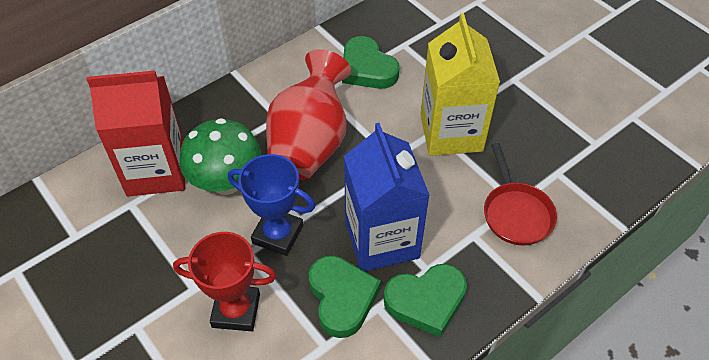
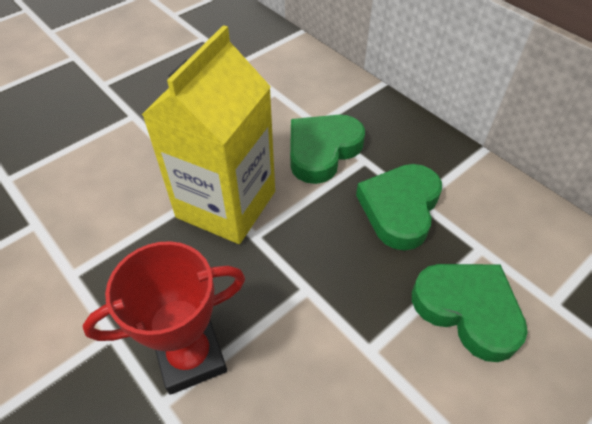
blue carton: [344,123,430,271] = 1 -> none = 0
blue trophy: [228,154,315,256] = 1 -> none = 0
green mushroom: [180,118,261,195] = 1 -> none = 0
red carton: [87,71,185,196] = 1 -> none = 0
red pan: [484,143,557,245] = 1 -> none = 0
red vase: [266,49,351,180] = 1 -> none = 0

